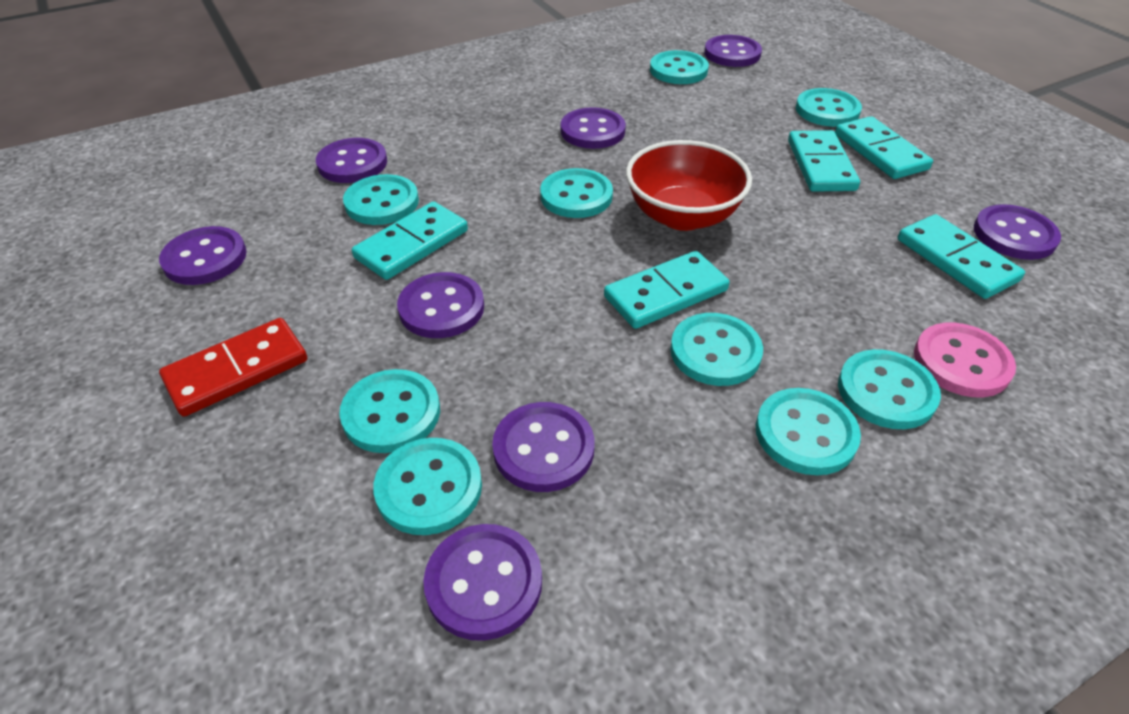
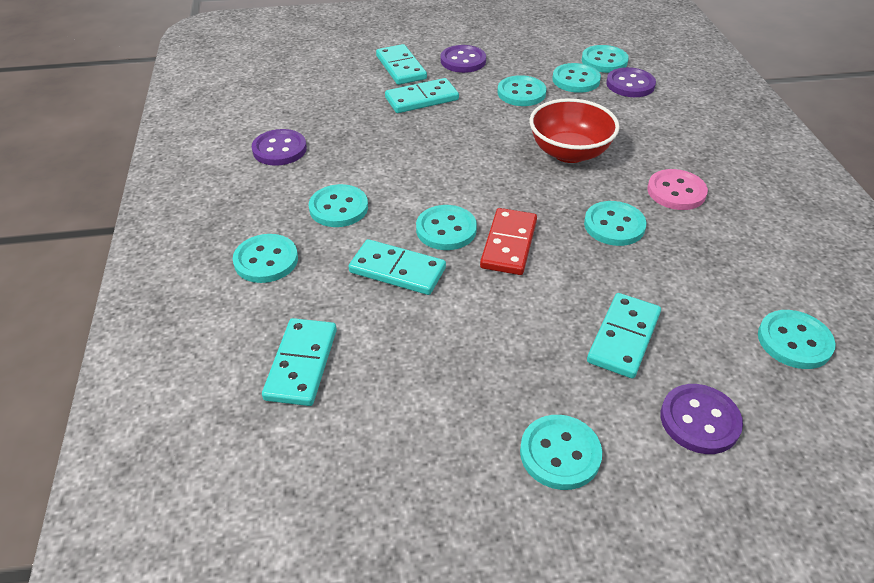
purple button: [159,226,247,285] [316,138,387,183] [397,272,484,338] [423,524,542,641] [492,402,594,492] [561,107,626,149] [704,35,762,67] [974,204,1061,260] = 8 -> [252,129,307,166] [441,45,486,73] [606,67,656,97] [661,384,743,454] = 4

